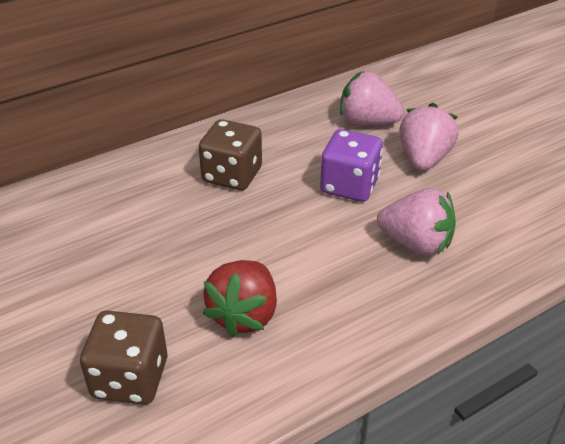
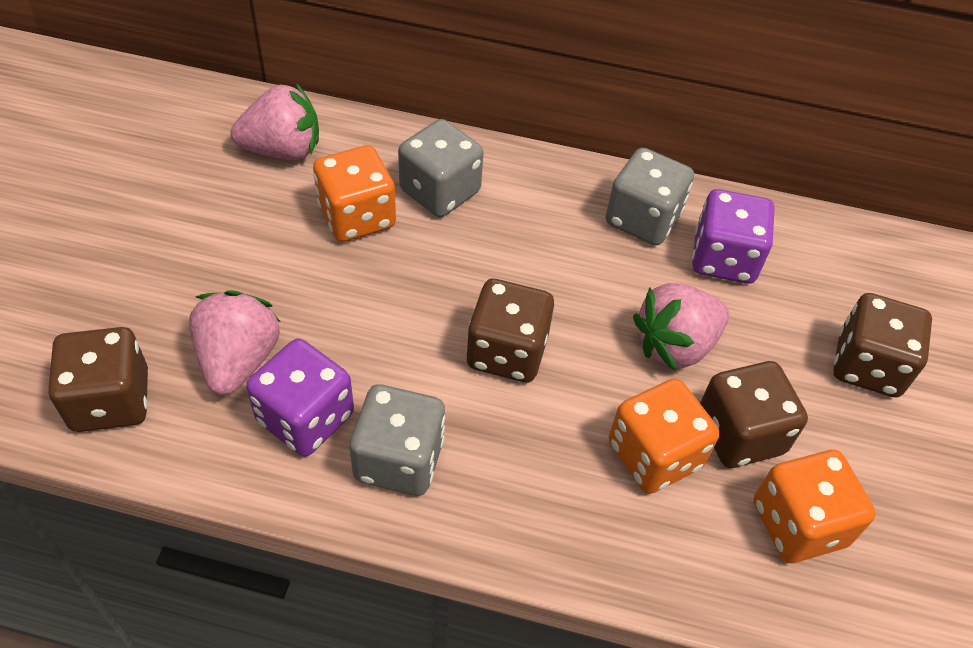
brown dice: [80,311,167,405] [199,119,262,190] = 2 -> [48,327,148,432] [466,279,554,382] [700,361,808,468] [833,293,932,397] = 4
grey dice: none = 0 -> [349,384,445,496] [398,119,484,217] [606,148,694,245] = 3
orange dice: none = 0 -> [313,145,396,242] [609,378,720,494] [754,450,876,563] = 3
purple dice: [320,129,383,202] = 1 -> [246,339,354,456] [692,189,774,284] = 2
red strawberry: [202,260,277,337] = 1 -> none = 0

